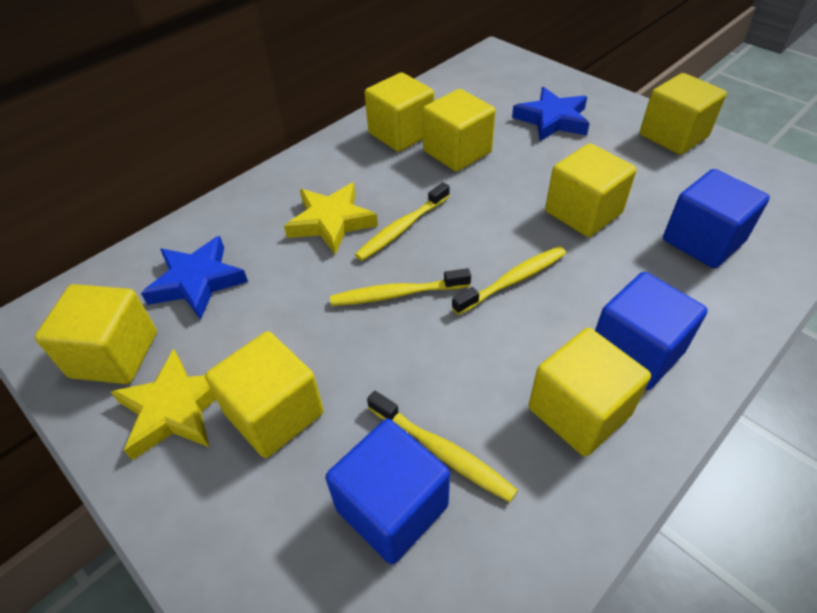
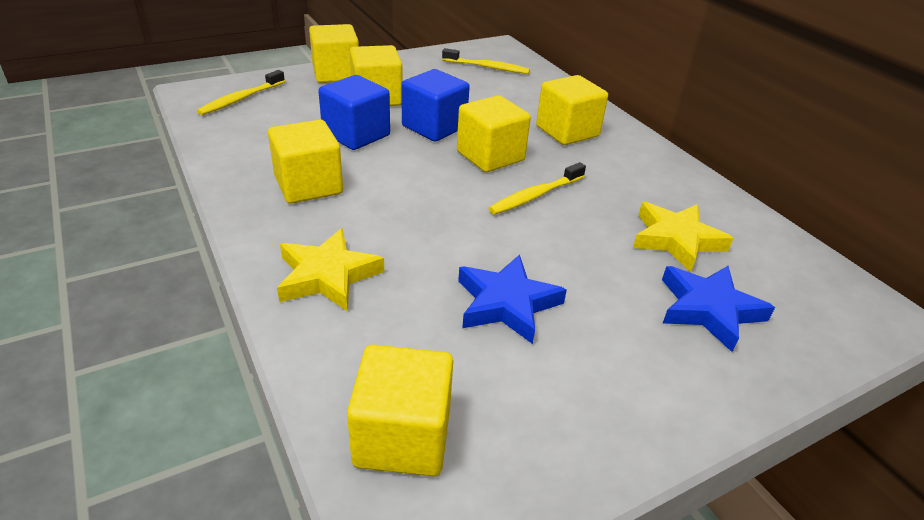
blue cube: [326,419,450,564] [595,272,708,390] [663,169,770,268] = 3 -> [318,75,390,150] [402,69,470,142] = 2
yellow cube: [35,284,157,384] [205,331,324,458] [365,73,434,152] [423,89,496,171] [529,328,651,456] [545,143,636,237] [640,73,727,155] = 7 -> [268,120,343,204] [309,24,359,83] [347,344,453,476] [350,45,402,106] [457,95,531,172] [536,75,608,145] = 6
yellow toothbrush: [330,268,471,306] [355,182,450,261] [367,391,518,502] [452,246,566,315] = 4 -> [197,70,285,115] [442,48,530,74] [488,162,586,215] = 3

